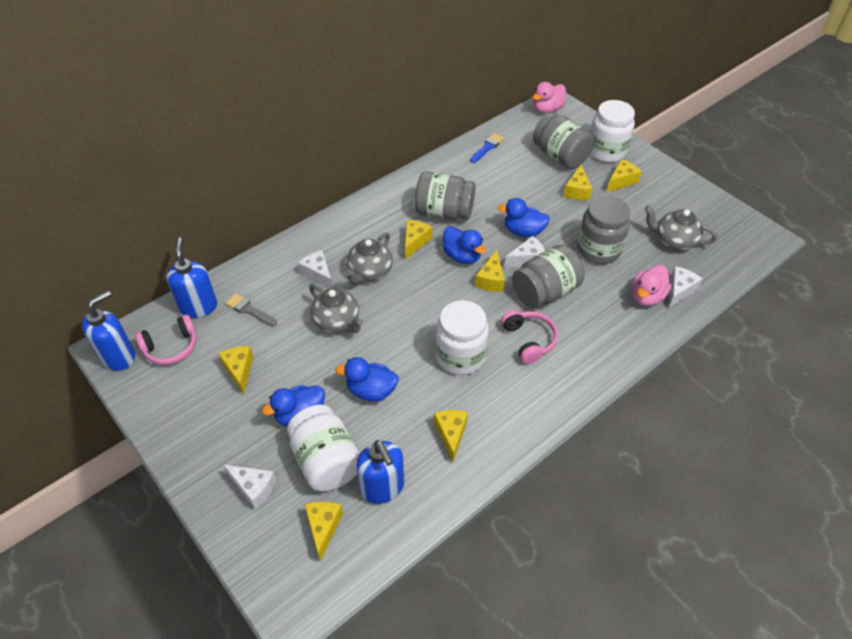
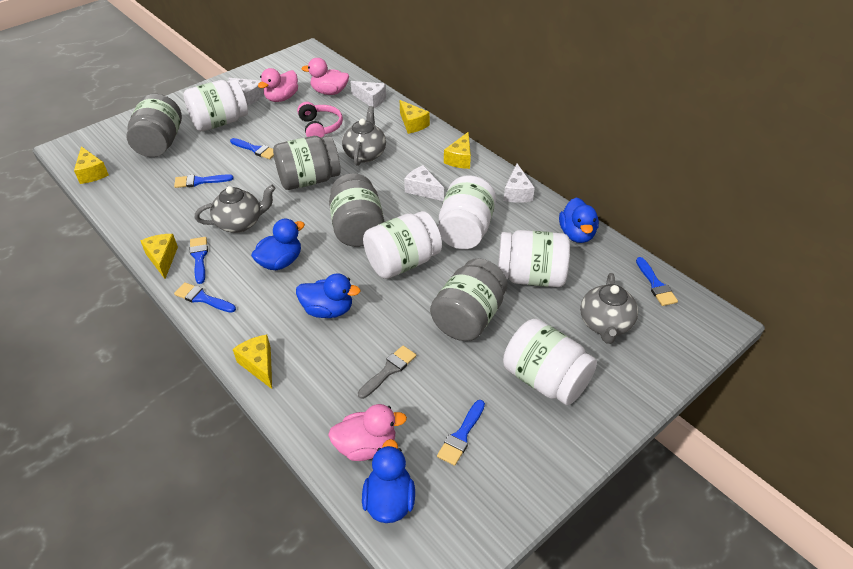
blue brush: [470,133,504,163] = 1 -> [174,174,234,188] [174,282,236,313] [190,237,208,284] [230,138,274,159] [437,400,485,466] [636,257,678,306] = 6
blue soap dispenser: [82,291,135,370] [166,238,217,318] [356,440,404,504] = 3 -> none = 0
pink duck: [532,82,566,113] [632,265,672,306] = 2 -> [258,68,298,102] [302,58,349,95] [328,404,407,461] = 3
pink headphones: [135,314,196,365] [501,310,558,364] = 2 -> [297,102,343,138] = 1
white jar: [287,405,360,492] [436,300,489,375] [590,100,635,163] = 3 -> [184,79,248,131] [363,211,442,279] [438,175,496,249] [498,230,570,287] [503,318,597,405] = 5
yellow cheese: [218,346,253,394] [304,502,343,561] [405,220,432,260] [434,410,468,462] [475,250,505,292] [563,165,592,200] [607,159,642,192] = 7 -> [74,146,109,184] [140,234,178,279] [233,335,272,389] [400,100,430,134] [444,132,471,169] = 5

